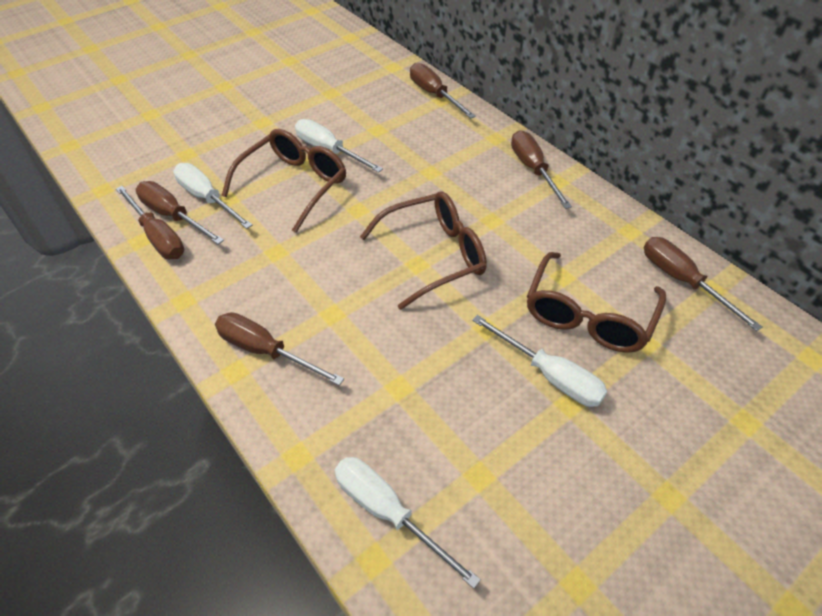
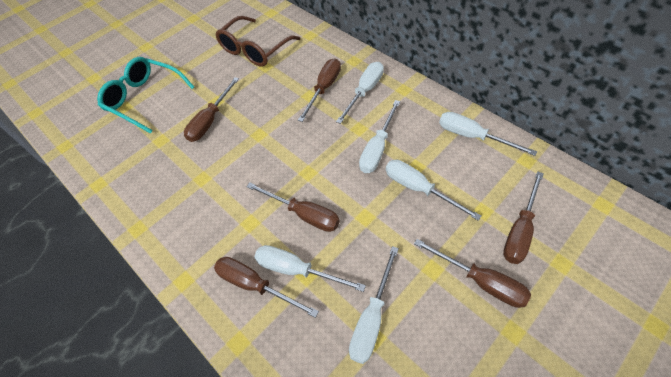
brown glasses: [222,129,346,233] [360,191,487,310] [527,252,666,353] = 3 -> [215,16,301,67] = 1
turquoise glasses: none = 0 -> [97,57,194,134] = 1
white screwdriver: [173,163,253,229] [295,119,383,173] [335,457,481,589] [472,315,607,407] = 4 -> [254,245,366,292] [336,62,384,124] [349,246,399,364] [359,100,400,173] [386,160,481,221] [439,112,537,156] = 6

